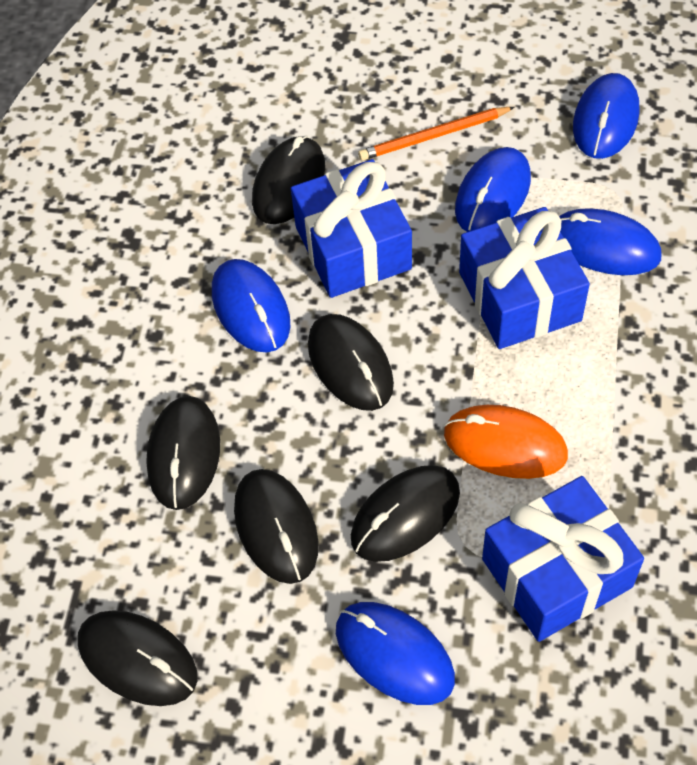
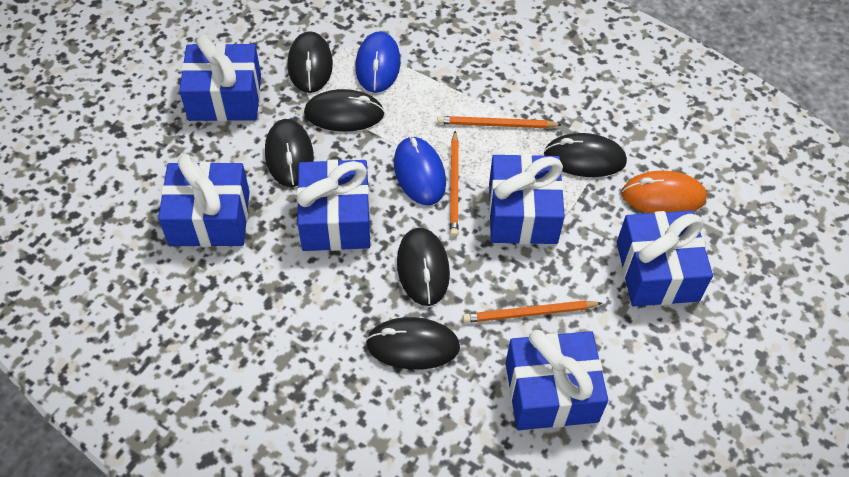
blue gift: [291,159,412,298] [459,207,590,349] [482,476,644,642] = 3 -> [158,154,250,247] [179,34,261,121] [296,159,370,251] [489,154,565,244] [506,330,608,430] [617,210,713,307] = 6
blue mouse: [212,259,290,352] [336,602,455,705] [455,147,531,232] [559,208,662,275] [573,73,639,159] = 5 -> [355,31,401,93] [394,136,446,205] = 2
orange pencil: [358,107,515,160] = 1 -> [437,116,562,128] [450,131,459,237] [463,300,602,323] = 3

